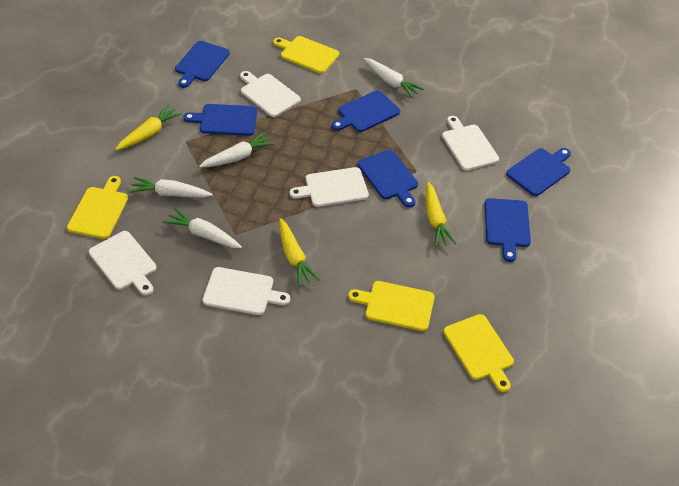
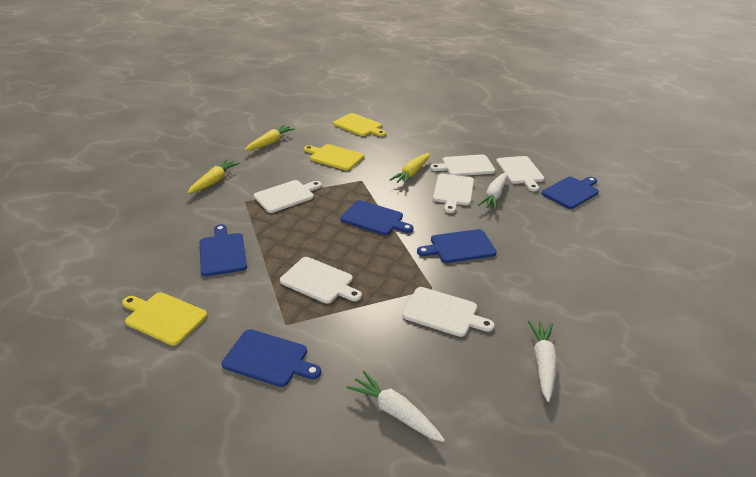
blue cutting board: [175,41,230,88] [183,104,257,136] [331,90,400,132] [358,150,418,207] [485,198,531,262] [506,148,571,196] = 6 -> [200,224,247,276] [222,329,321,387] [341,200,414,235] [417,229,497,263] [542,177,599,209] = 5
white carrot: [129,177,213,198] [163,208,242,248] [199,132,275,168] [364,58,424,98] = 4 -> [347,371,445,442] [478,172,507,210] [528,320,557,402] = 3
white cutting board: [89,231,157,295] [202,267,290,315] [240,71,301,117] [290,167,369,207] [442,116,499,171] = 5 -> [254,180,322,213] [280,257,362,304] [402,287,494,337] [430,154,495,176] [433,174,474,213] [496,156,544,191] = 6
yellow cutting board: [67,176,128,239] [273,36,339,73] [348,281,435,331] [443,314,514,392] = 4 -> [122,292,207,346] [304,144,364,170] [333,113,386,137] = 3

